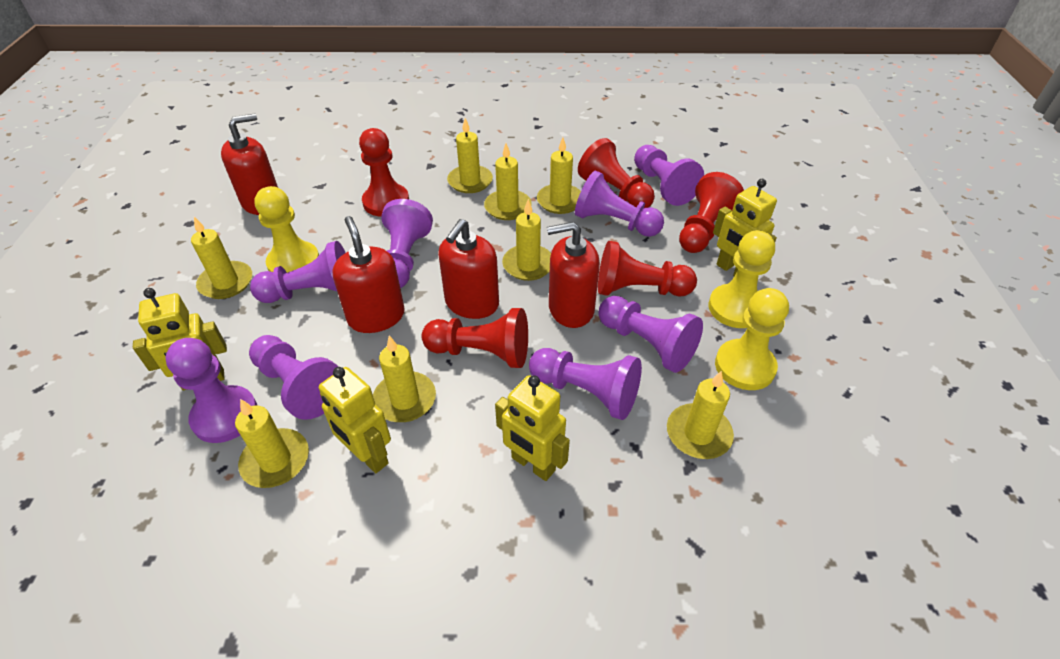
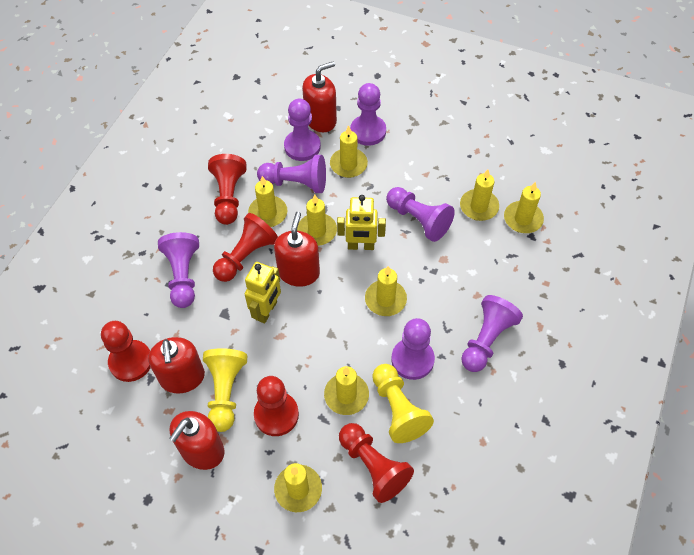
purple pawn: [165,338,257,443] [249,335,339,420] [250,241,346,303] [381,199,433,288] [529,348,642,420] [575,170,664,237] [598,296,703,373] [634,145,704,206] = 8 -> [158,232,199,308] [257,155,326,193] [284,99,321,161] [350,83,386,146] [386,187,455,242] [391,318,435,380] [461,295,523,372] = 7
yellow pawn: [254,186,319,273] [709,230,775,328] [715,288,789,390] = 3 -> [203,348,247,432] [372,364,434,443] = 2
yellow robot: [133,288,227,390] [319,367,391,473] [495,375,570,481] [713,179,777,276] = 4 -> [245,262,281,324] [337,195,386,250] = 2

